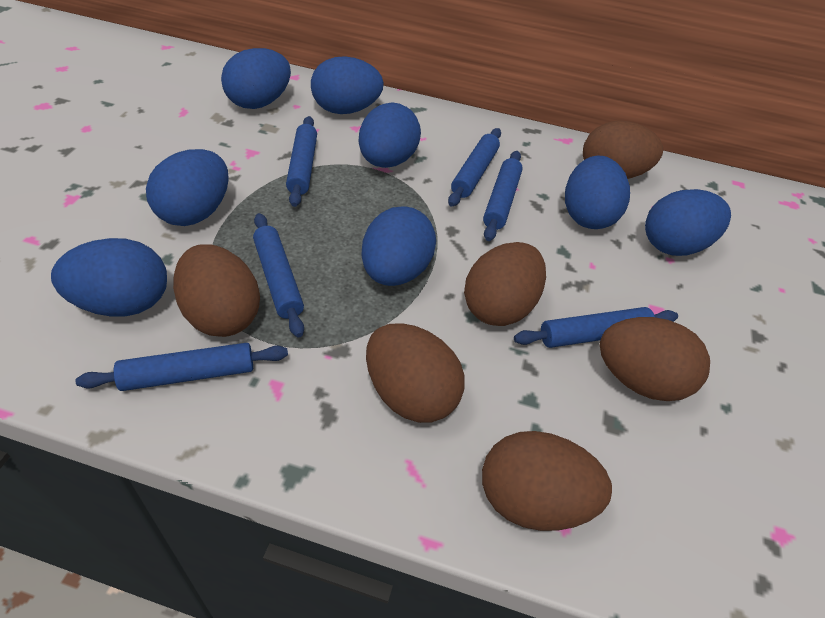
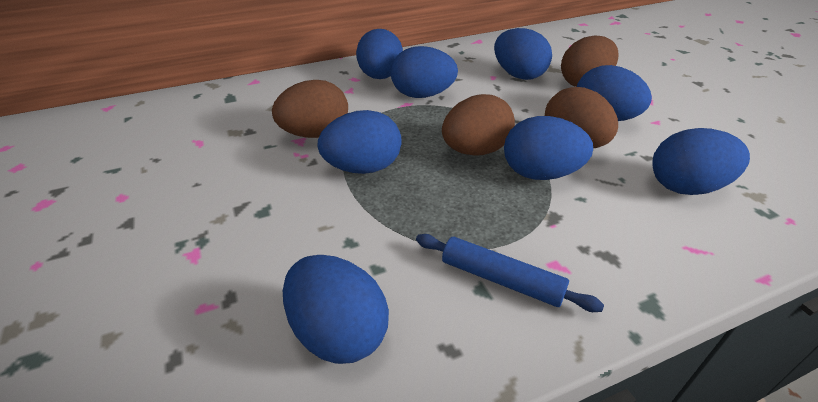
blue rolling pin: [76,343,288,391] [253,213,304,338] [286,116,317,207] [448,128,501,207] [483,151,523,241] [514,307,678,348] = 6 -> [416,234,604,312] = 1
brown egg: [173,244,260,337] [366,323,464,423] [464,242,546,326] [482,431,612,531] [583,121,663,179] [600,317,710,401] = 6 -> [272,80,348,138] [442,94,515,156] [545,87,618,148] [561,36,618,87] = 4

